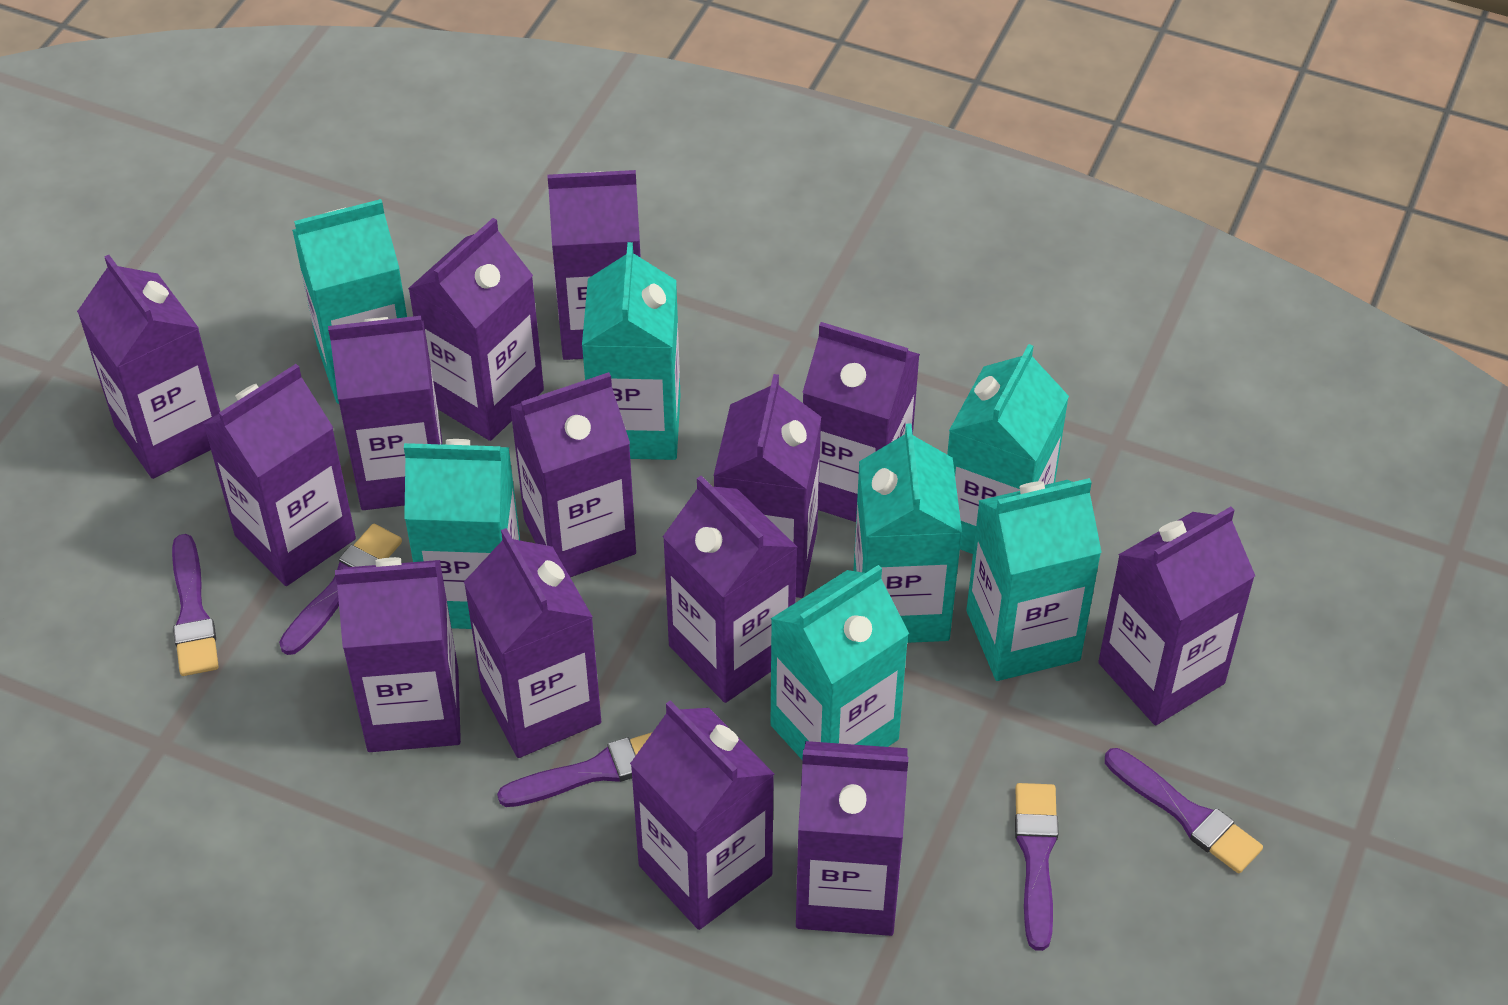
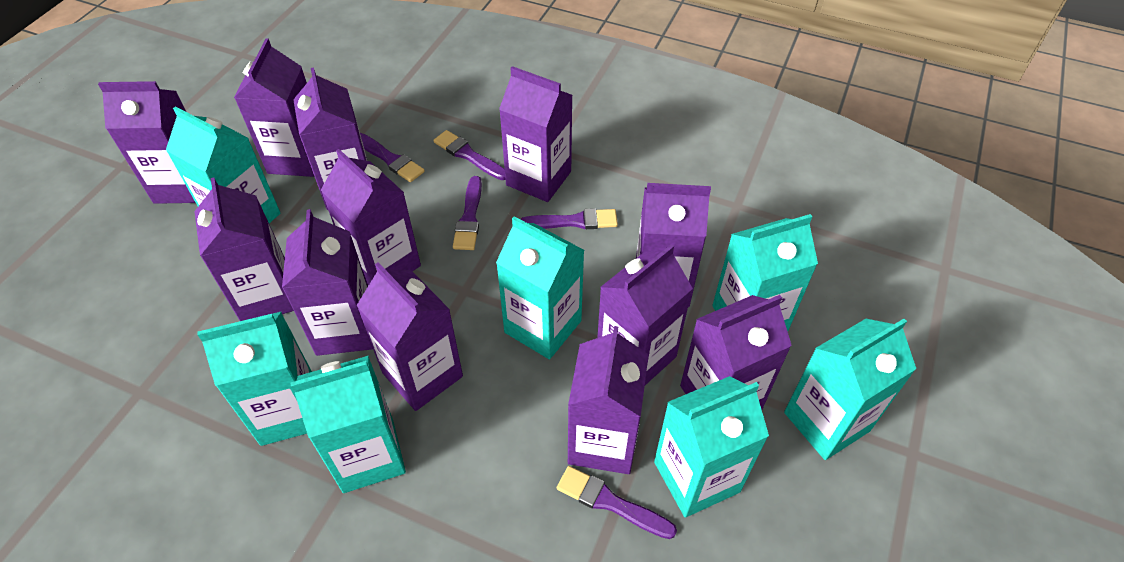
purple carton: [77,255,220,479] [203,364,356,586] [328,316,442,510] [335,557,461,752] [408,218,544,441] [464,528,601,758] [510,372,636,577] [548,170,641,360] [630,700,774,930] [663,476,798,703] [713,374,821,598] [796,741,908,936] [802,322,920,522] [1098,507,1255,725] = 14 -> [98,81,196,204] [194,177,294,321] [234,39,314,177] [282,209,373,356] [293,67,367,210] [321,149,421,285] [356,262,463,411] [499,66,572,202] [568,326,649,474] [597,244,693,385] [636,183,711,307] [680,295,792,409] = 12

